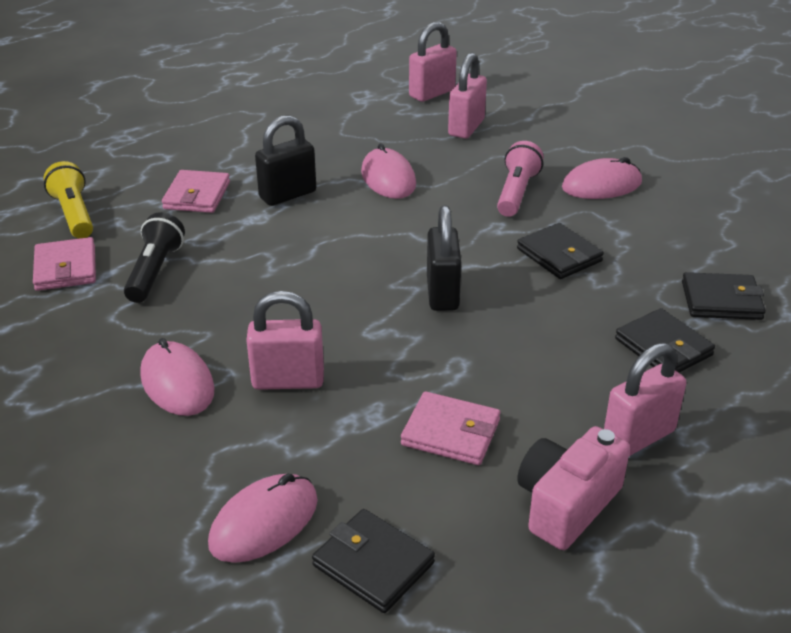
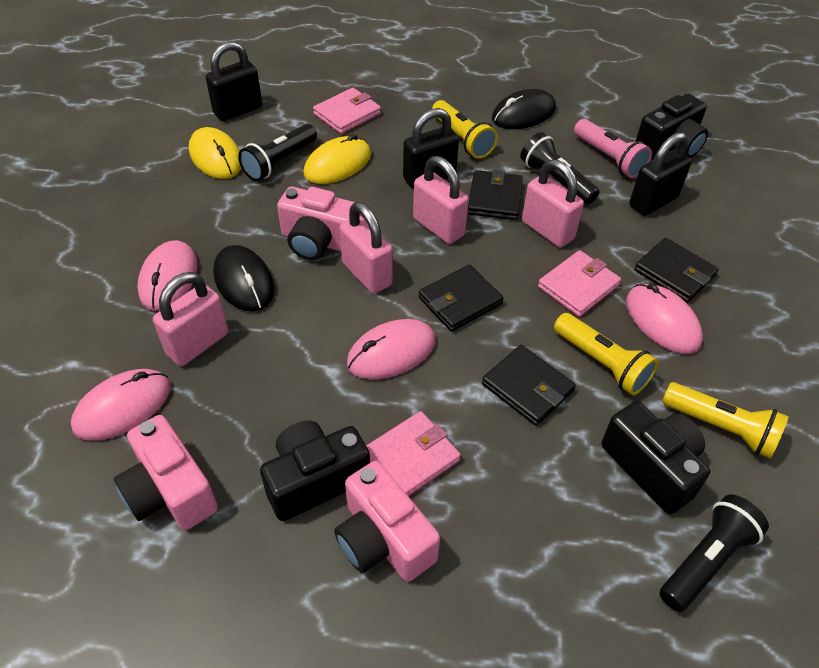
black camera: none = 0 -> [260,420,370,521] [601,401,710,514] [635,94,709,160] = 3
black flashlight: [124,212,185,303] = 1 -> [238,124,317,181] [520,132,600,204] [660,495,769,612] = 3
black mouse: none = 0 -> [213,245,274,312] [492,89,556,129] = 2
black padlock: [255,115,316,206] [427,205,462,311] = 2 -> [206,41,262,121] [403,108,459,189] [629,132,692,216] = 3
pink camera: [517,426,630,550] = 1 -> [113,415,218,530] [277,187,361,260] [334,461,440,582] = 3
yellow flashlight: [43,161,93,239] = 1 -> [432,100,498,159] [554,313,659,395] [662,382,789,459] = 3
yellow mouse: none = 0 -> [189,127,242,179] [304,134,371,184] = 2

